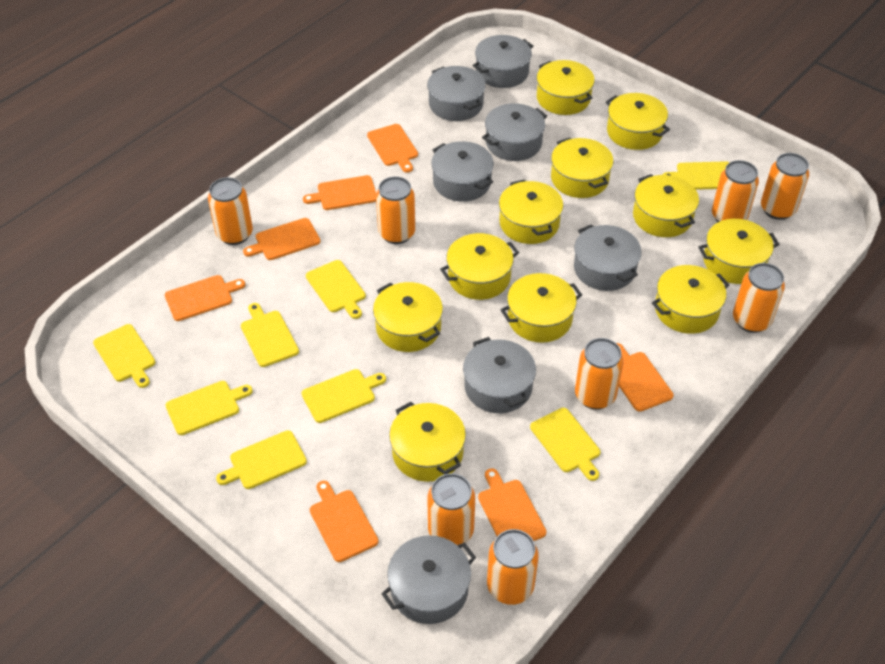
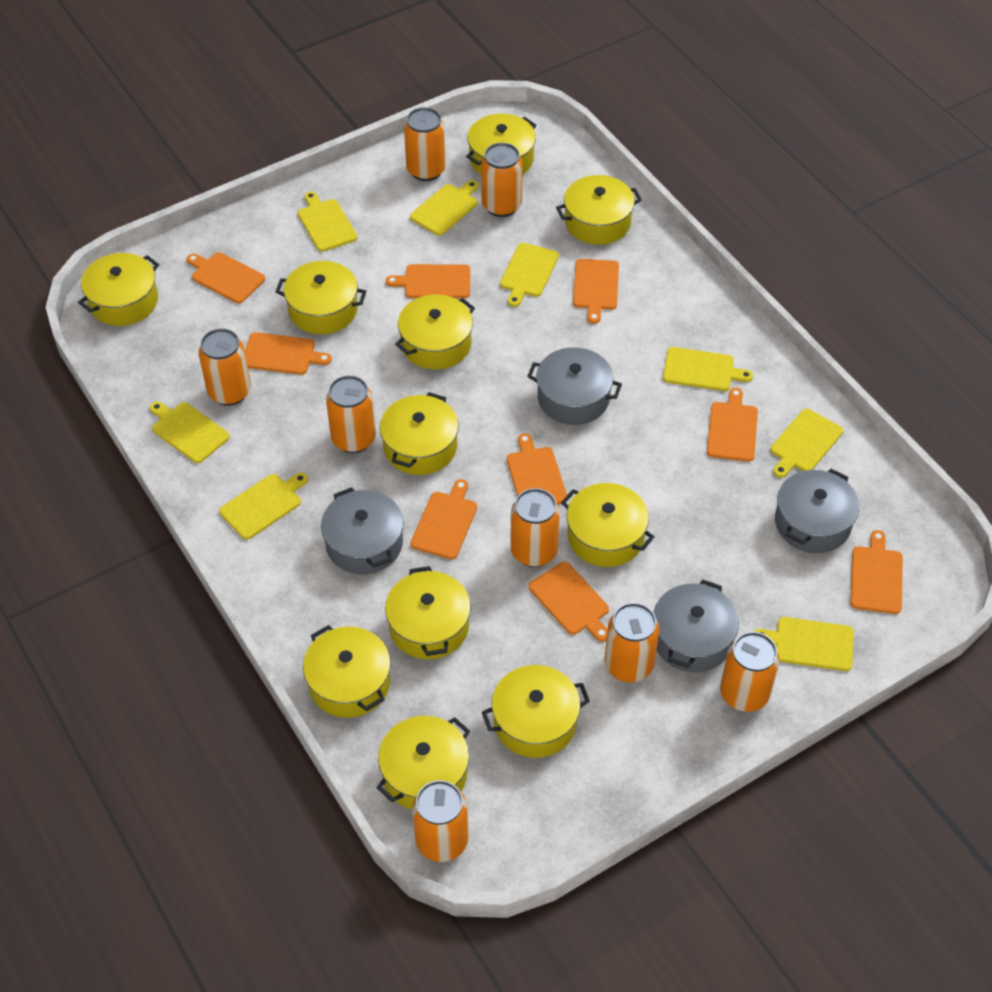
grey pot: [381,535,476,624] [427,66,486,121] [431,141,494,202] [463,337,536,413] [473,35,533,88] [482,103,547,161] [574,224,641,291] = 7 -> [321,487,404,574] [527,347,622,425] [653,579,739,673] [775,469,859,553] = 4
orange cutting board: [165,275,245,321] [243,218,321,260] [303,175,376,210] [310,481,378,562] [367,124,418,173] [478,468,546,541] [617,343,674,412] = 7 -> [187,252,265,303] [245,332,332,375] [386,264,470,298] [411,479,477,559] [507,433,567,505] [529,562,609,642] [573,259,619,324] [707,388,758,462] [850,530,903,614] = 9

